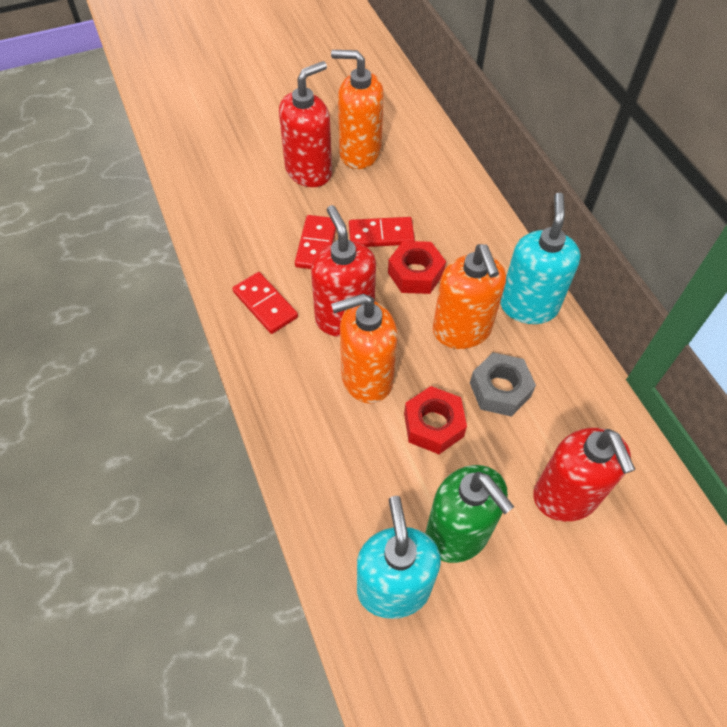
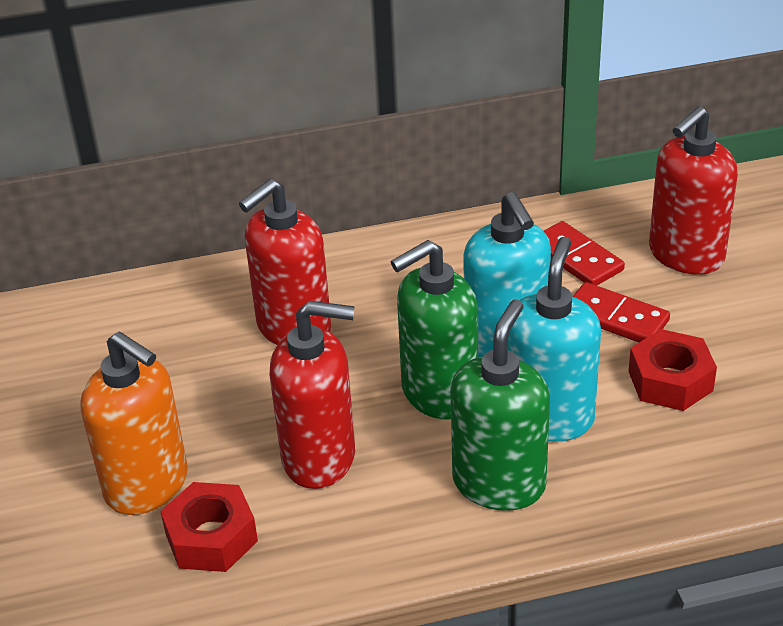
green soap dispenser: [425,465,514,563] = 1 -> [391,240,478,420] [451,299,550,511] = 2
grey nut: [470,352,536,417] = 1 -> none = 0
orange soap dispenser: [331,50,384,169] [331,294,397,404] [433,244,506,349] = 3 -> [80,331,188,515] = 1
red domino: [232,272,298,334] [295,215,336,269] [349,217,415,247] = 3 -> [544,221,625,286] [573,282,670,342] = 2

